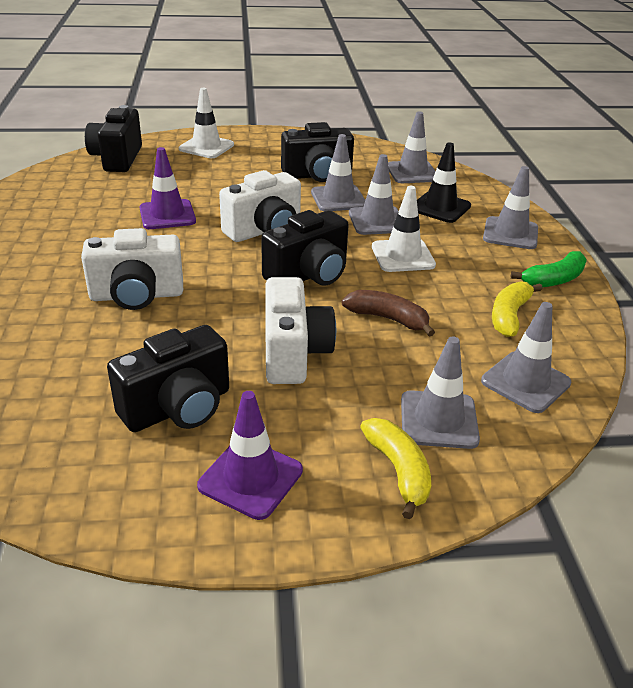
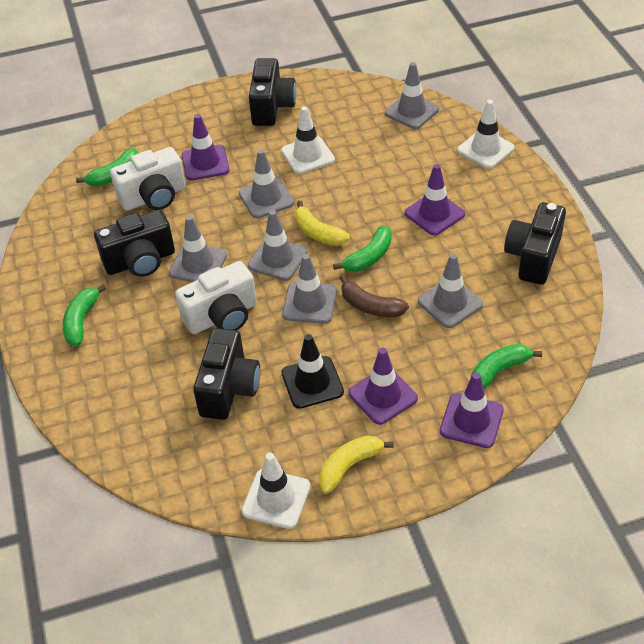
green banana: [510,251,587,287] = 1 -> [63,284,107,346] [76,148,138,187] [333,225,392,272] [471,344,542,390] = 4
purple traffic cone: [139,147,196,229] [197,391,303,520] = 2 -> [182,114,230,181] [349,348,418,425] [404,164,465,236] [440,372,504,448] = 4
white camera: [81,228,183,310] [219,170,301,242] [265,277,336,384] = 3 -> [110,147,186,211] [175,261,257,334] = 2
white traffic cone: [179,88,234,158] [372,186,436,272] = 2 -> [242,453,310,529] [281,106,335,174] [457,100,515,169] = 3

